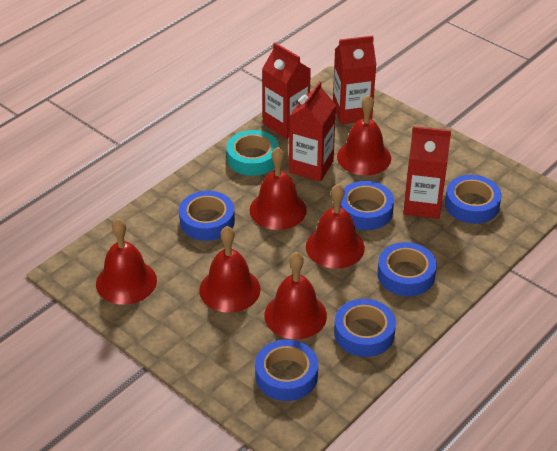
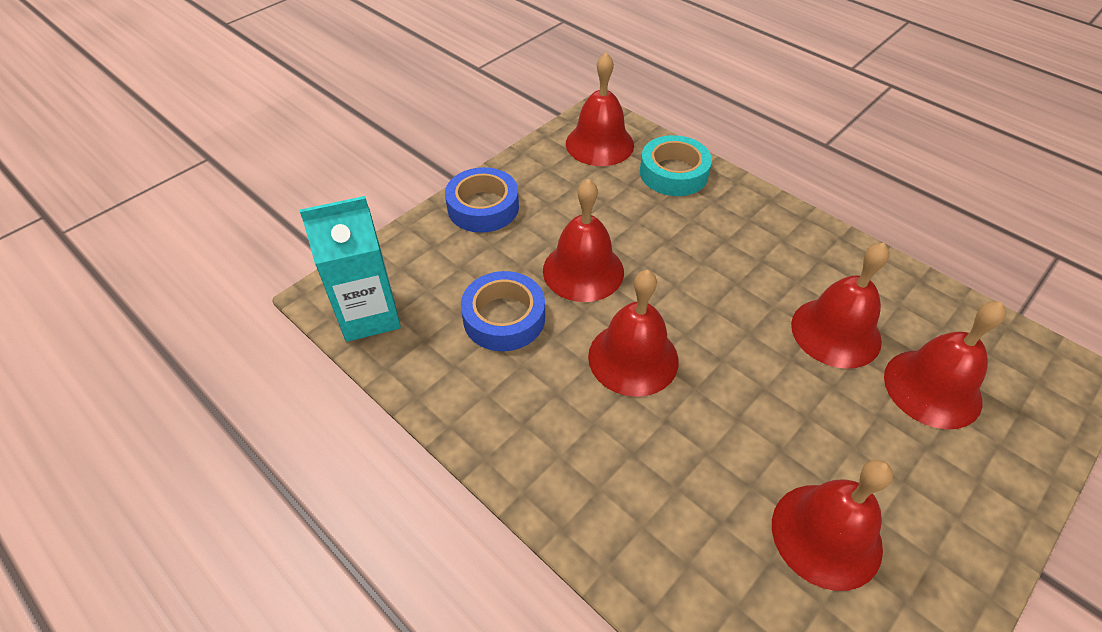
blue tape: [179,191,235,241] [255,339,318,401] [334,299,396,357] [340,181,394,230] [377,242,437,296] [445,175,501,224] = 6 -> [445,167,519,233] [461,271,545,351] = 2
red carton: [262,43,311,139] [289,81,336,182] [333,36,376,124] [403,126,451,219] = 4 -> none = 0
turquoise carton: none = 0 -> [300,196,401,342] = 1

